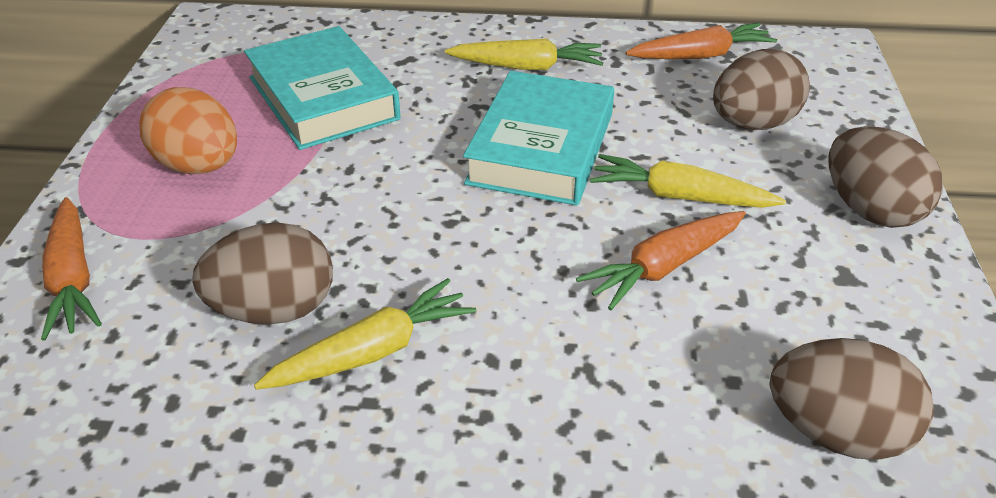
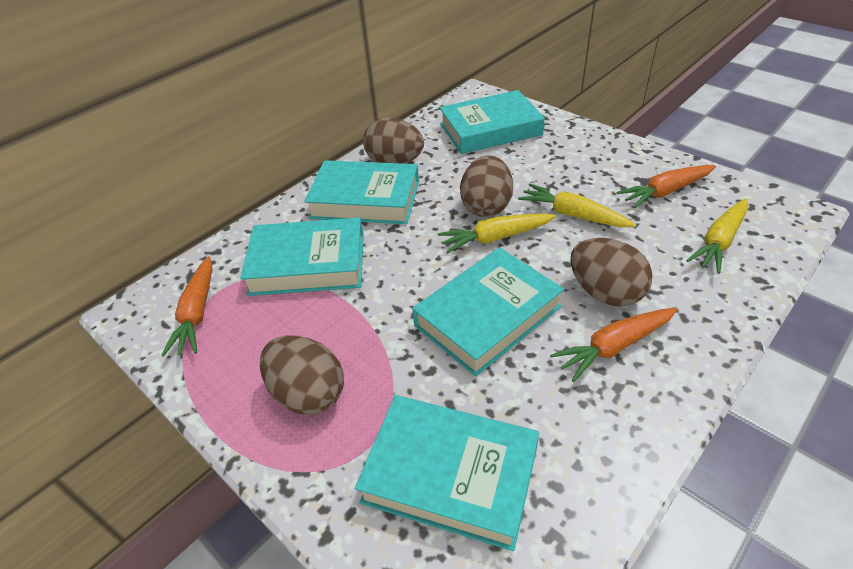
orange egg: [139,87,237,174] = 1 -> none = 0
turquoise book: [244,26,401,150] [463,71,614,206] = 2 -> [240,217,364,296] [304,160,419,224] [355,395,539,551] [412,247,564,377] [439,90,545,154] = 5

